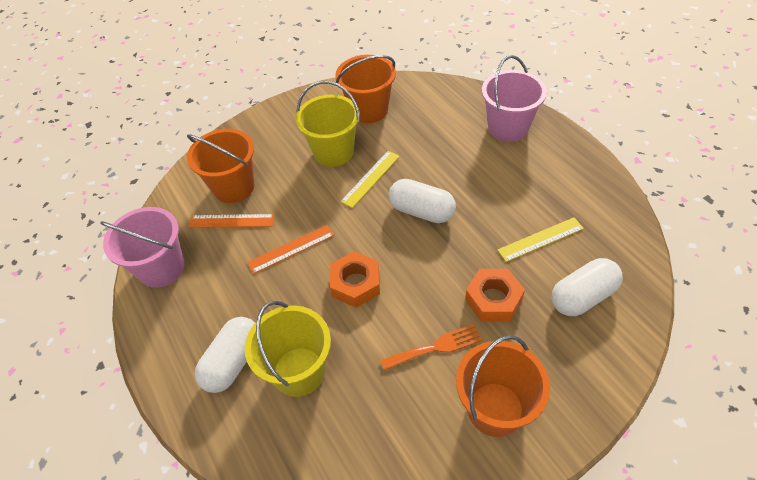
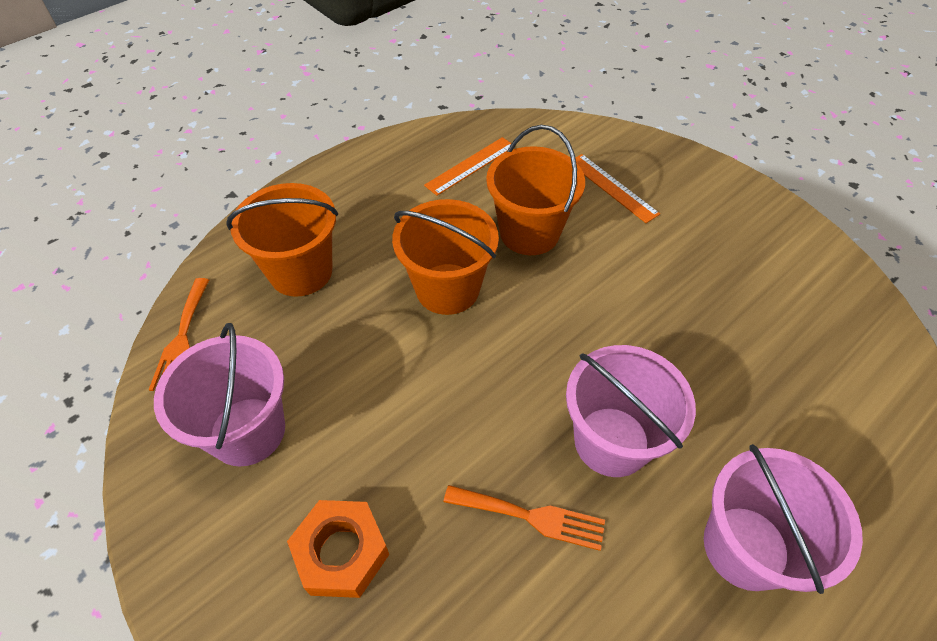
orange fork: [380,324,482,371] = 1 -> [149,278,209,391] [444,485,605,551] = 2
orange nut: [330,251,380,308] [465,269,525,322] = 2 -> [287,500,389,598] = 1
pink bucket: [100,207,185,288] [482,55,547,142] = 2 -> [154,323,285,466] [566,345,696,477] [704,444,863,594] = 3
white capsule: [195,317,255,393] [389,179,456,223] [551,258,623,316] = 3 -> none = 0
yellow bucket: [245,301,331,397] [295,81,360,167] = 2 -> none = 0
yellow ruler: [340,151,400,208] [498,217,584,262] = 2 -> none = 0

